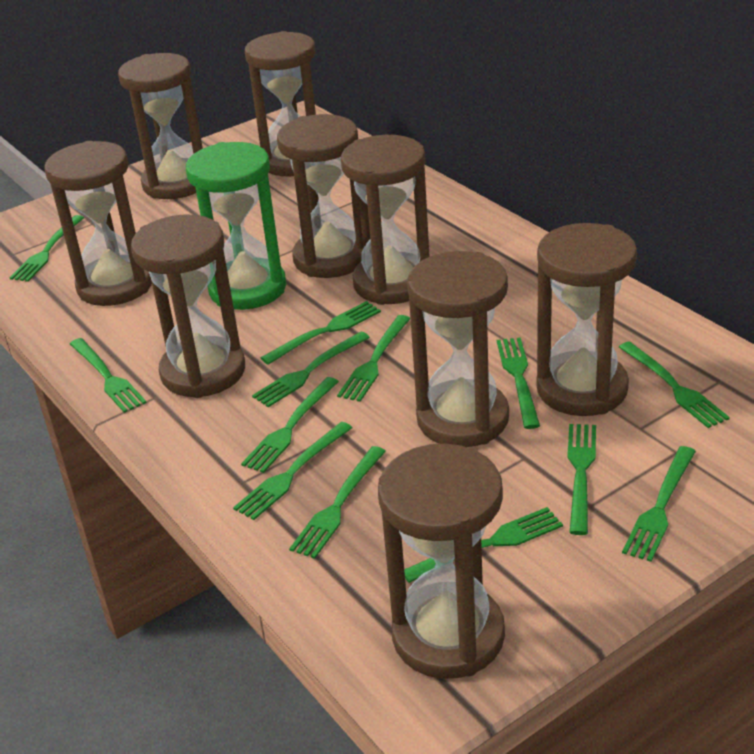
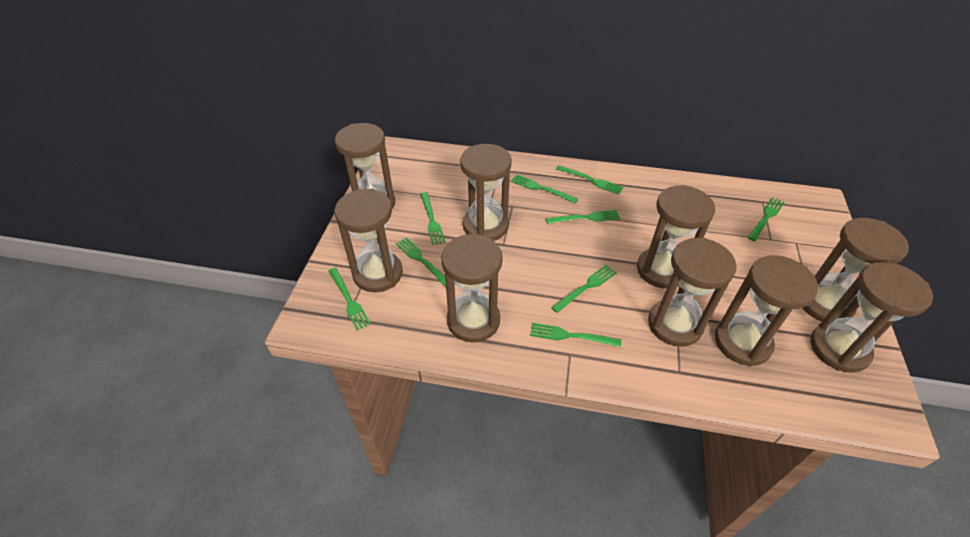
green fork: [9,215,84,282] [70,338,147,413] [233,422,352,520] [241,377,339,473] [252,332,370,407] [261,301,381,365] [289,446,386,559] [337,315,410,402] [404,507,563,583] [497,337,540,429] [567,424,596,535] [619,341,730,428] [622,446,696,562] = 13 -> [328,267,371,330] [396,237,446,288] [420,192,445,245] [511,174,578,203] [530,323,621,347] [546,210,620,224] [551,265,617,313] [556,165,623,195] [747,197,785,241] = 9
green hourglass: [186,142,286,310] = 1 -> none = 0

